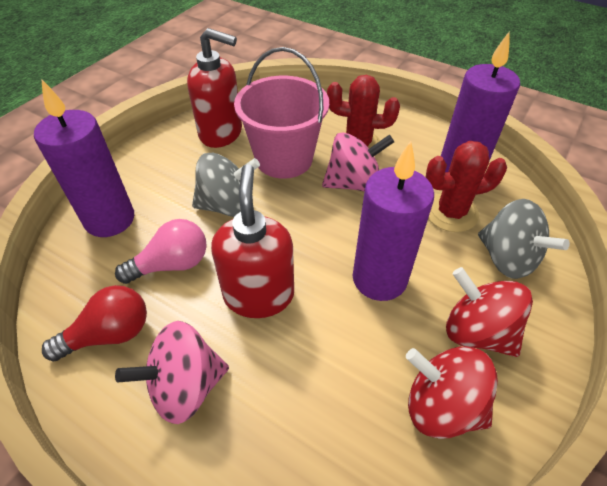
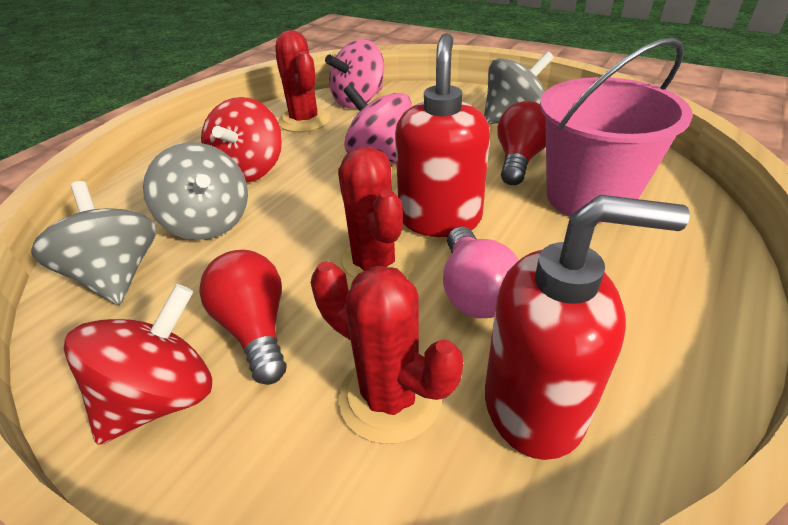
grey spinning top: [192,153,260,217] [478,199,570,279] = 2 -> [31,181,156,305] [143,142,248,240] [484,51,554,124] = 3
purple candle: [34,79,134,237] [353,141,434,301] [441,32,520,172] = 3 -> none = 0
red cactus: [327,75,400,148] [426,141,507,232] = 2 -> [275,30,331,132] [311,261,463,444] [335,146,414,287] = 3
red light bulb: [42,285,147,362] = 1 -> [199,250,287,385] [497,101,546,185] = 2

